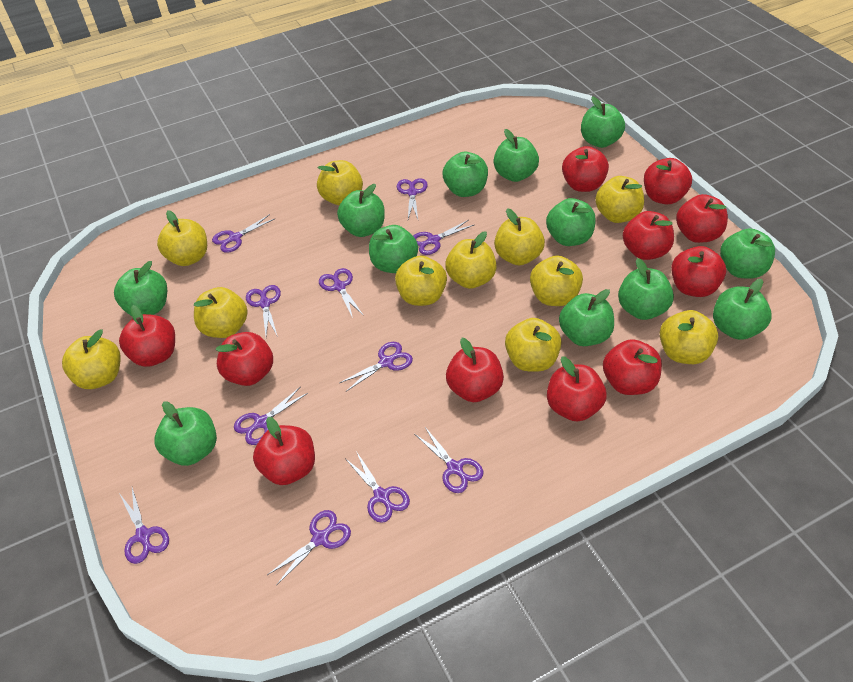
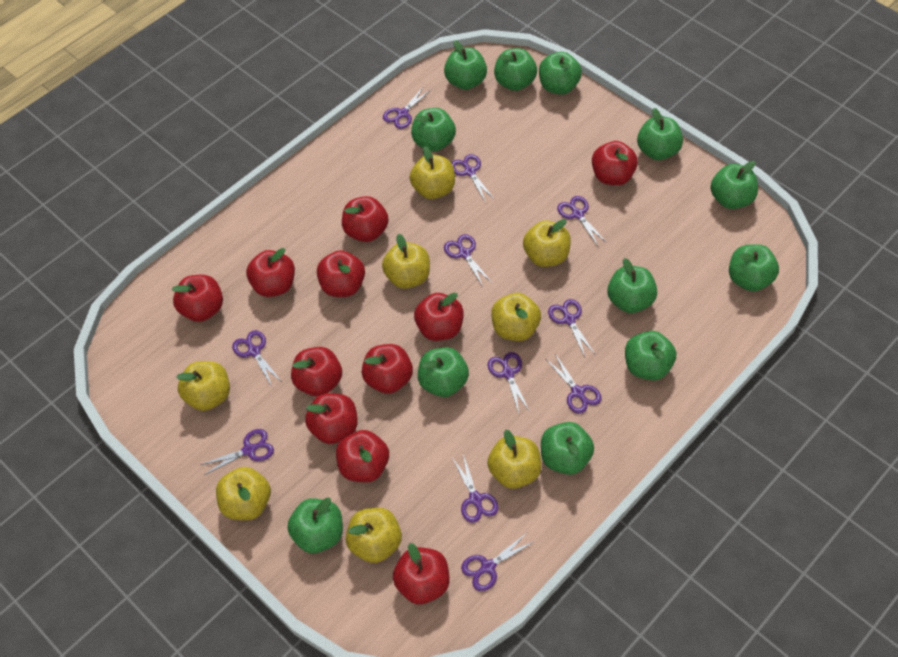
yellow apple: [62,330,121,389] [157,210,207,266] [194,287,248,338] [317,160,363,205] [395,255,447,306] [445,231,497,289] [494,208,545,266] [505,318,562,372] [530,255,583,306] [595,176,644,223] [660,310,718,364] = 11 -> [176,361,230,411] [216,467,271,520] [346,508,402,563] [382,234,430,289] [410,146,455,199] [487,430,541,489] [491,293,541,341] [523,219,571,267] = 8

